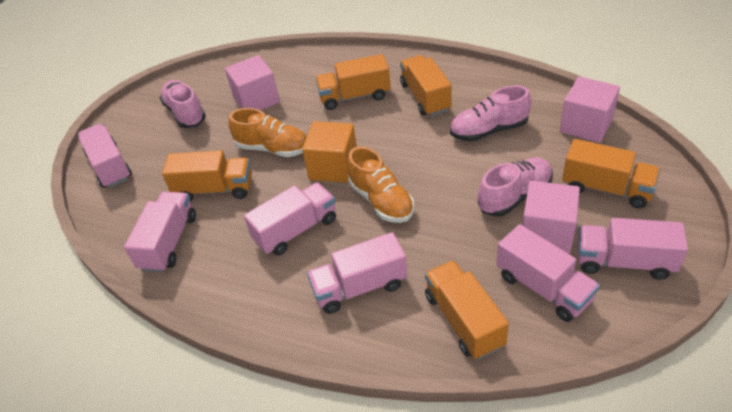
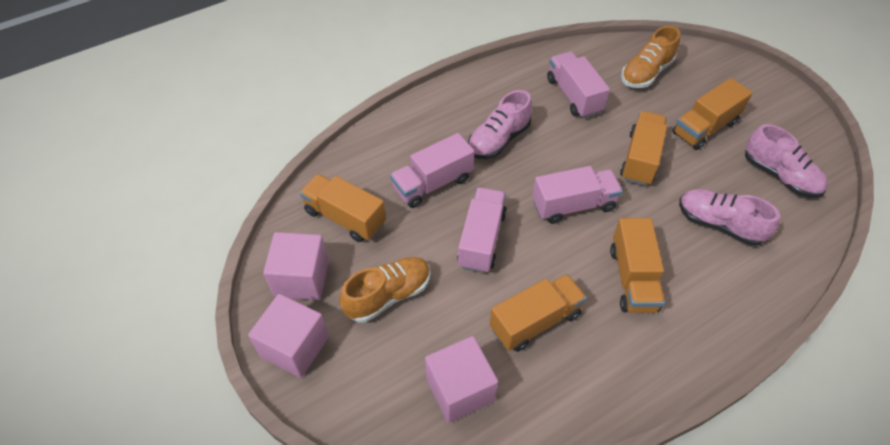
orange cube: [302,121,357,183] = 1 -> none = 0
pink truck: [78,123,132,188] [124,192,196,273] [244,183,336,256] [307,232,408,314] [496,224,600,322] [577,218,688,280] = 6 -> [390,133,475,208] [457,187,507,273] [532,166,623,224] [547,52,610,118] = 4

